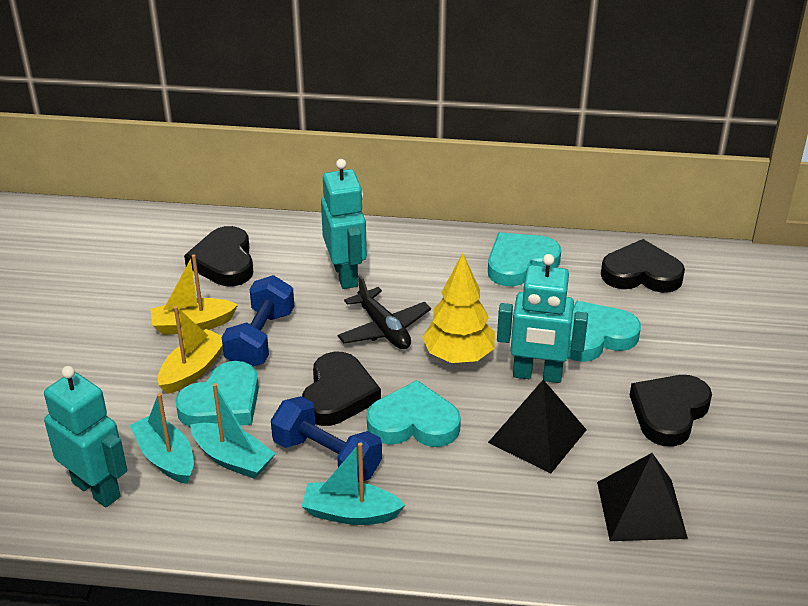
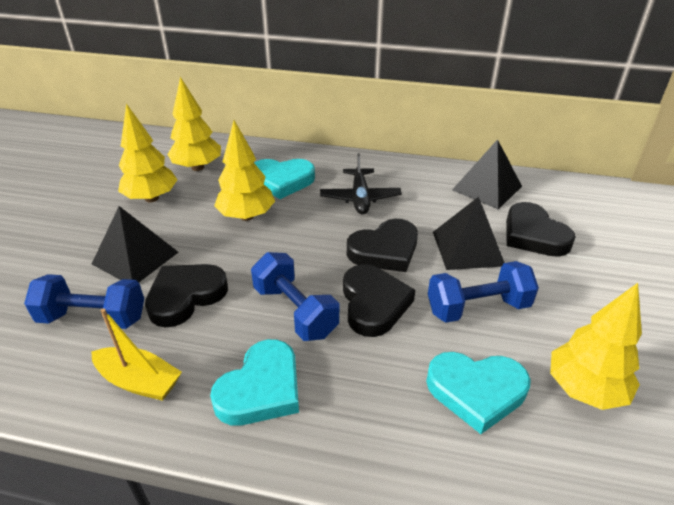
black pyramid: [488,380,587,473] [597,453,688,541] = 2 -> [92,206,178,282] [433,197,505,270] [452,139,522,209] = 3
blue dumbbell: [222,275,294,366] [271,396,382,482] = 2 -> [24,274,144,329] [251,252,339,341] [428,261,539,323] = 3
turquoise boat: [130,393,194,484] [190,383,276,479] [302,442,405,525] = 3 -> none = 0
turquoise heart: [175,361,259,427] [367,380,461,447] [488,232,561,286] [568,301,641,362] = 4 -> [210,339,299,426] [254,159,315,199] [426,352,531,434] = 3
turquoise robot: [44,366,127,508] [321,159,367,289] [497,254,588,383] = 3 -> none = 0
yellow boat: [150,254,238,335] [158,306,223,394] = 2 -> [91,308,182,401] = 1
yellow tree: [422,253,495,363] = 1 -> [118,103,178,202] [167,77,221,171] [214,120,275,221] [550,283,642,410] = 4

